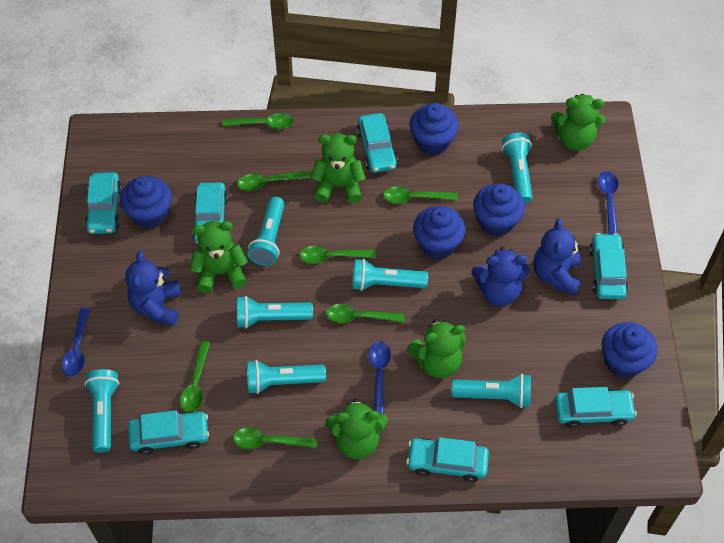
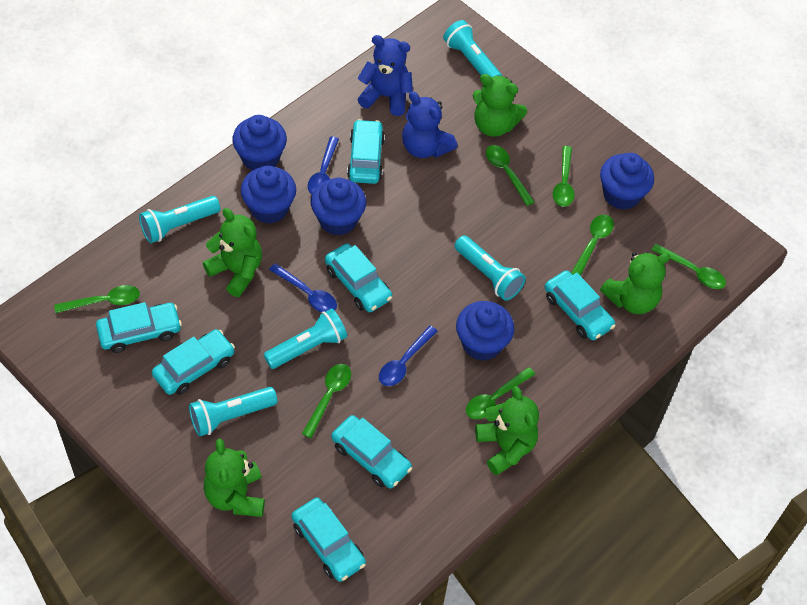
blue teddy bear: [125,251,181,326] [471,247,529,306] [533,218,582,295] = 3 -> [357,35,413,116] [402,91,457,158] = 2
turquoise flashlight: [84,369,119,452] [237,296,313,329] [247,360,326,394] [248,197,285,266] [352,259,428,291] [452,374,531,408] [502,133,533,204] = 7 -> [139,196,220,243] [189,387,278,437] [264,308,347,369] [443,20,502,77] [455,235,526,301] = 5

